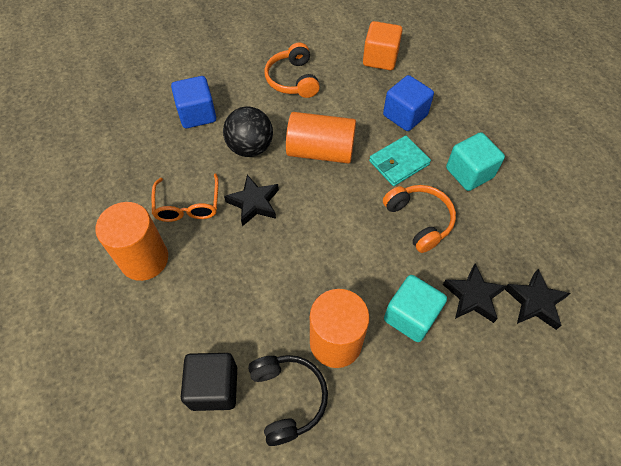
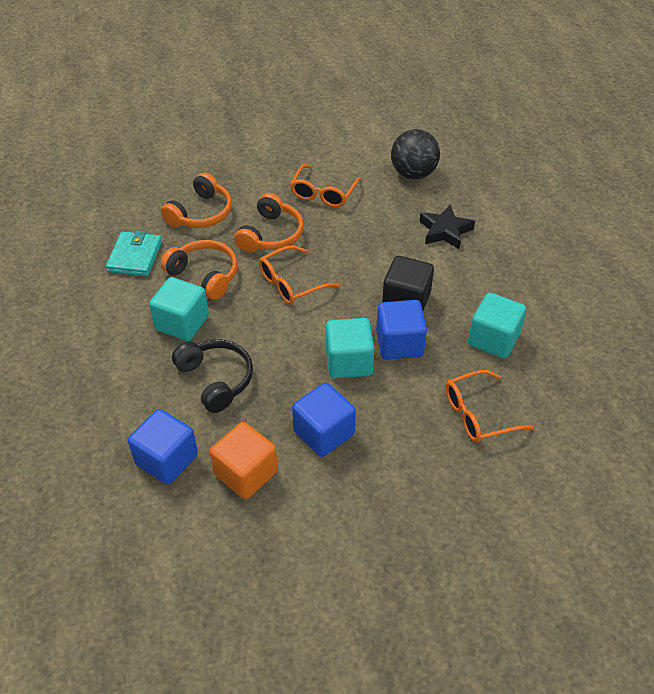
black star: [224,175,279,227] [443,263,507,323] [505,269,571,330] = 3 -> [419,205,475,249] = 1
blue cube: [171,76,216,128] [383,75,434,131] = 2 -> [128,409,198,485] [292,383,356,457] [376,300,427,360] = 3
orange cylinder: [95,202,168,281] [286,112,356,164] [310,289,369,368] = 3 -> none = 0
orange glasses: [152,173,219,222] = 1 -> [259,245,339,305] [290,164,361,208] [445,370,533,443] = 3
orange headphones: [264,43,320,98] [383,185,456,253] = 2 -> [161,172,232,228] [161,240,238,300] [234,193,303,253] = 3
turquoise cube: [384,275,447,342] [446,132,505,191] = 2 -> [149,277,209,341] [326,318,375,378] [468,292,526,358] = 3

